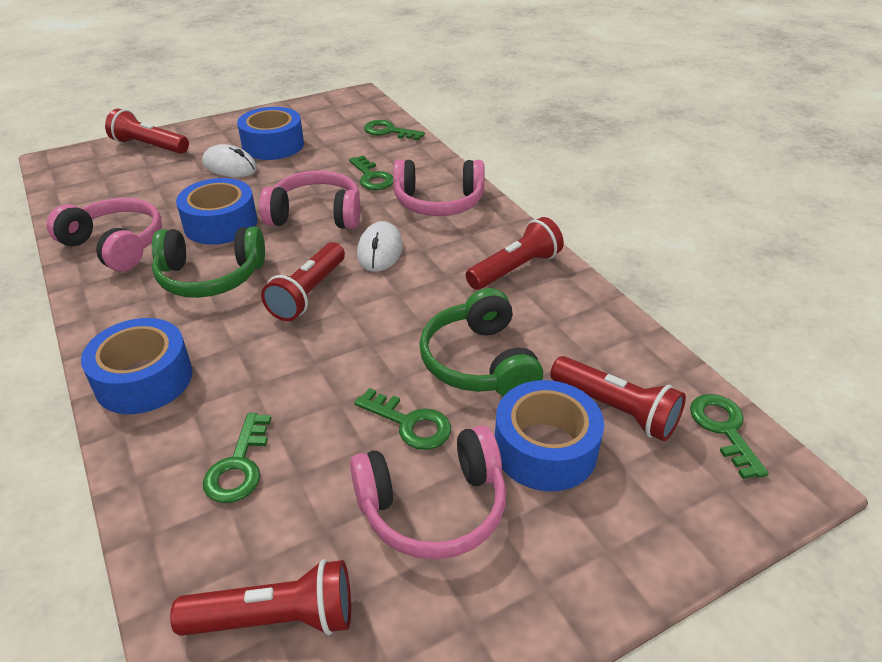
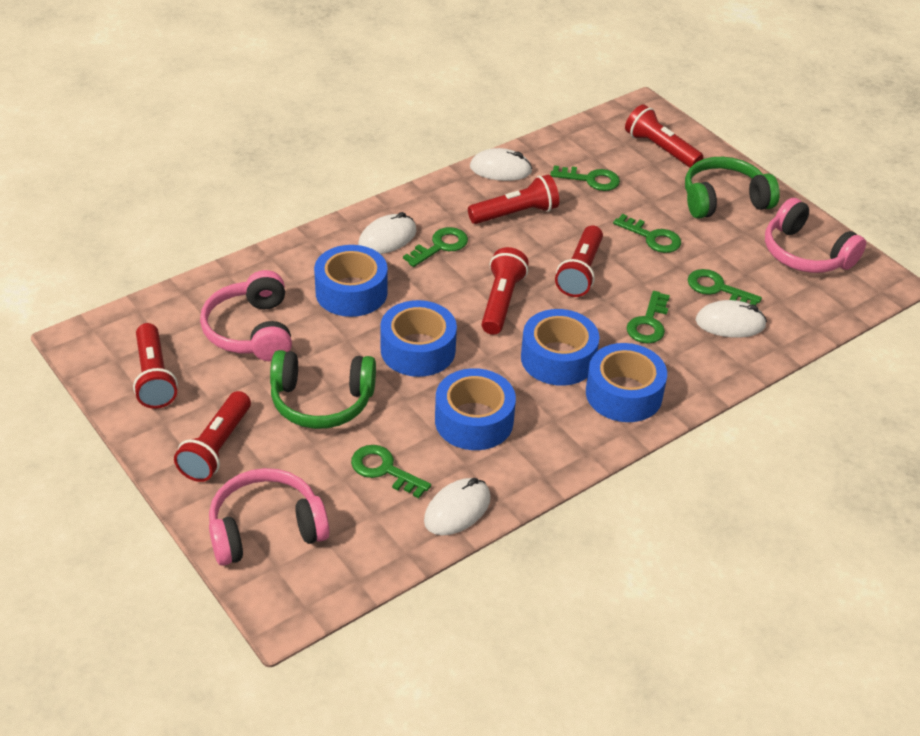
blue tape: [81,318,192,414] [176,178,257,245] [237,107,304,160] [495,380,604,491] = 4 -> [314,245,388,317] [380,300,457,377] [435,368,516,450] [521,309,599,386] [586,343,667,422] = 5
green key: [203,413,271,503] [349,155,393,190] [354,388,451,450] [364,120,425,140] [690,394,769,479] = 5 -> [351,445,431,498] [403,227,468,267] [550,165,620,191] [613,214,681,253] [626,291,670,344] [688,269,762,305] = 6
pink headphones: [47,198,162,272] [259,171,361,229] [350,425,506,559] [393,160,485,216] = 4 -> [200,270,292,361] [209,468,329,566] [765,198,866,273] = 3
red flashlight: [105,109,189,154] [170,559,351,636] [261,242,345,321] [466,217,564,290] [550,356,686,441] = 5 -> [133,323,178,409] [174,391,251,482] [468,175,559,224] [481,247,529,335] [555,225,603,297] [625,104,703,168] = 6
white mouse: [202,144,257,177] [357,221,403,272] = 2 -> [358,212,416,254] [424,478,491,535] [470,148,533,181] [696,300,767,338] = 4

